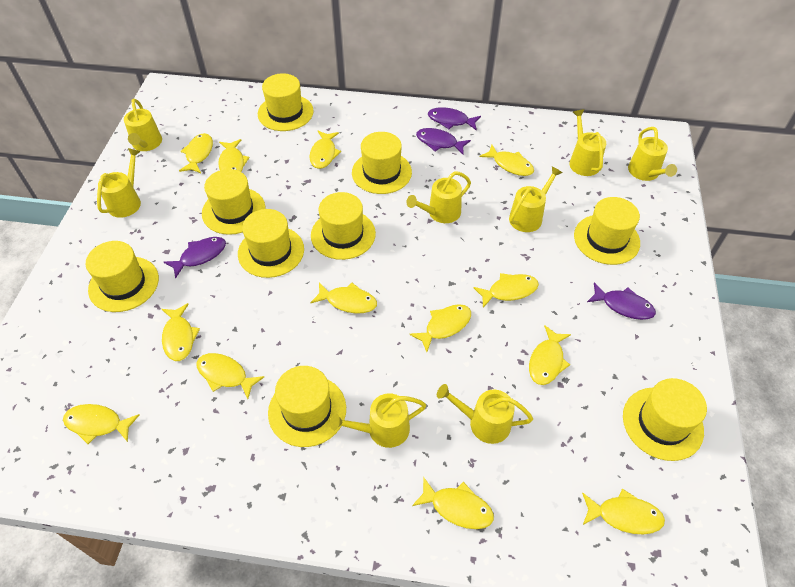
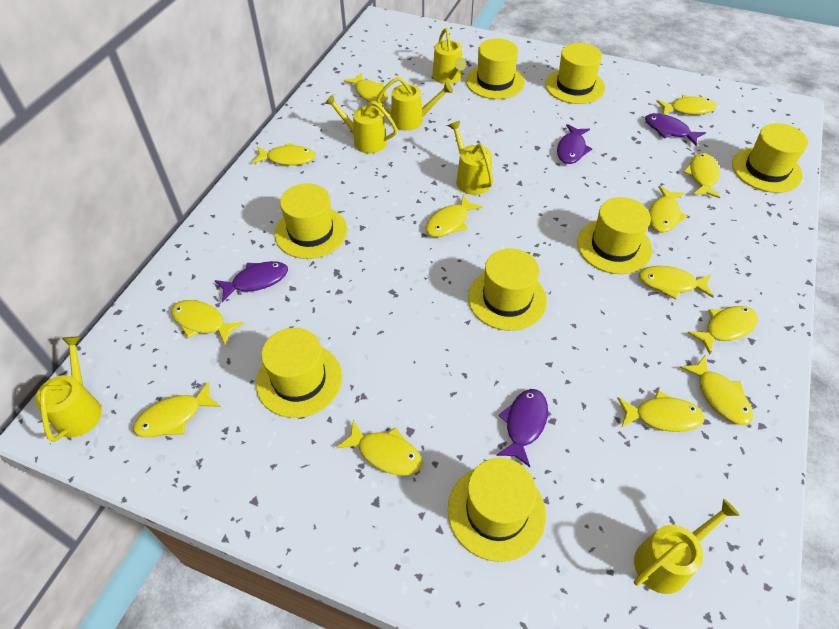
yellow hat: [86,241,159,312] [202,169,265,235] [238,209,304,278] [258,73,314,131] [268,366,346,447] [311,192,376,260] [352,132,412,194] [574,197,640,265] [623,378,707,461] = 9 -> [256,328,342,418] [274,183,347,259] [448,458,546,562] [466,39,525,99] [468,249,547,331] [545,43,605,104] [577,197,652,274] [732,123,808,193] = 8
yellow watering can: [97,148,141,218] [124,98,162,151] [330,393,426,448] [406,171,471,223] [437,384,533,444] [509,166,562,232] [569,109,606,176] [628,127,677,181] = 8 -> [35,337,102,442] [324,94,397,153] [376,77,453,131] [432,28,466,84] [448,121,493,195] [634,499,740,594] = 6

